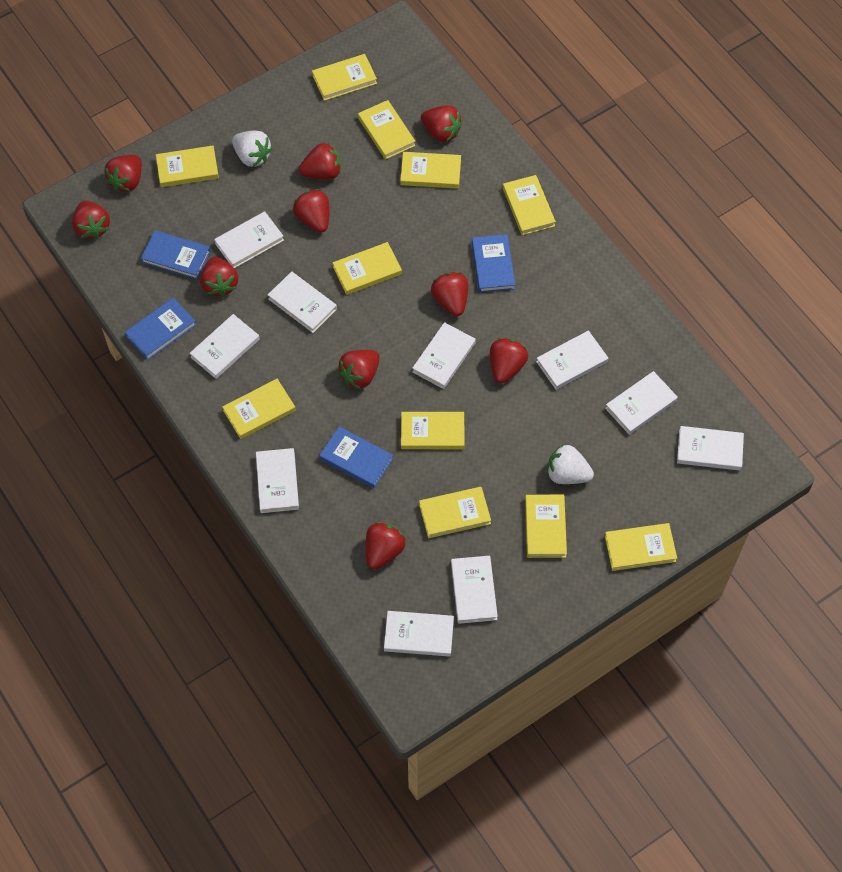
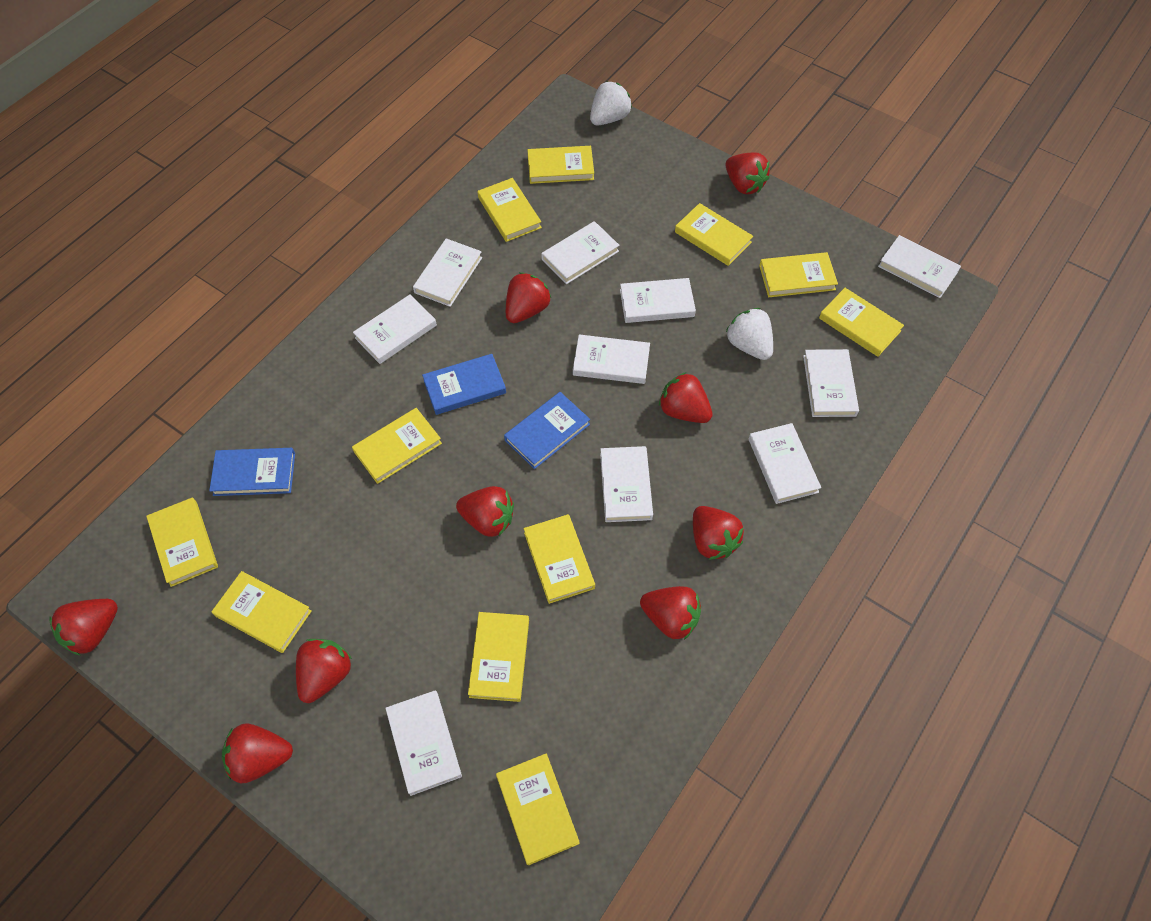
blue book: [125,298,196,360] [141,230,211,280] [319,426,393,488] [472,234,515,293] = 4 -> [209,448,295,496] [422,354,506,415] [504,392,590,469] = 3
red strawberry: [72,201,110,239] [104,155,142,192] [200,257,238,297] [293,189,329,233] [299,143,341,180] [338,350,379,389] [366,522,406,569] [421,106,462,142] [431,272,468,316] [490,338,528,383] = 10 -> [49,599,118,656] [222,724,293,783] [296,639,352,703] [456,486,514,537] [506,272,551,323] [640,586,701,640] [659,372,713,423] [693,506,744,560] [726,153,770,194] = 9

